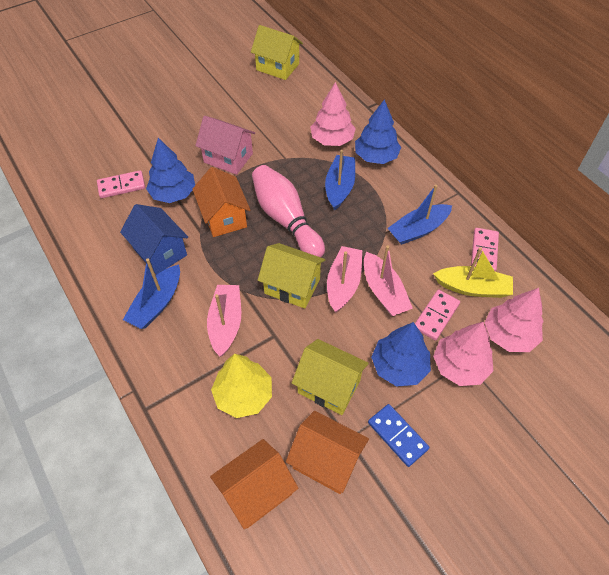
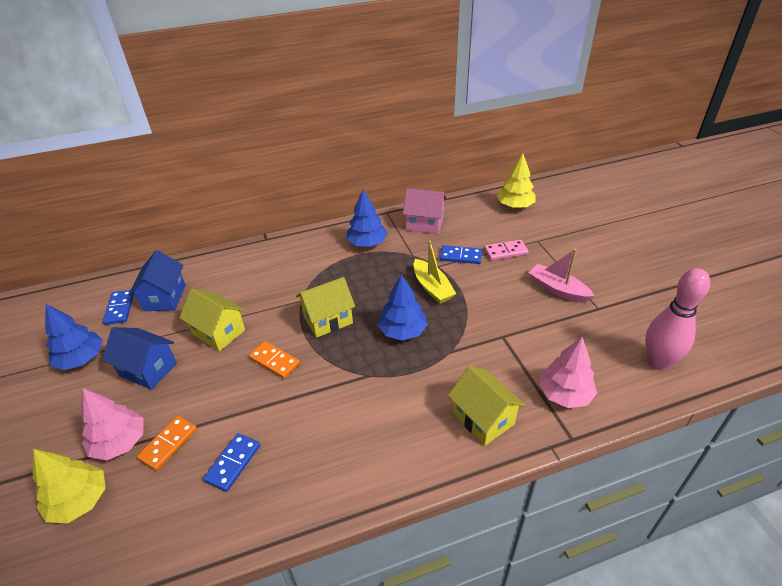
blue boat: [123,259,180,329] [325,150,355,211] [388,185,452,245] = 3 -> none = 0
blue domino: [368,404,429,467] = 1 -> [103,290,134,325] [203,433,260,492] [440,245,482,264] = 3
blue house: [120,204,188,275] = 1 -> [102,327,177,390] [129,250,185,311] = 2
orange domino: none = 0 -> [137,416,197,471] [249,341,300,379] = 2
orange house: [192,167,250,237] [210,439,298,529] [286,411,369,494] = 3 -> none = 0
pink boat: [207,285,241,357] [327,246,362,312] [364,246,413,316] = 3 -> [529,249,594,303] = 1
pink domino: [97,170,145,198] [415,290,460,341] [471,228,499,271] = 3 -> [484,240,529,260] = 1
pink tree: [310,82,356,146] [433,322,493,386] [484,288,544,352] = 3 -> [81,388,143,460] [539,337,597,408] = 2
yellow tree: [211,354,272,418] = 1 -> [33,449,106,523] [497,153,536,208] = 2

